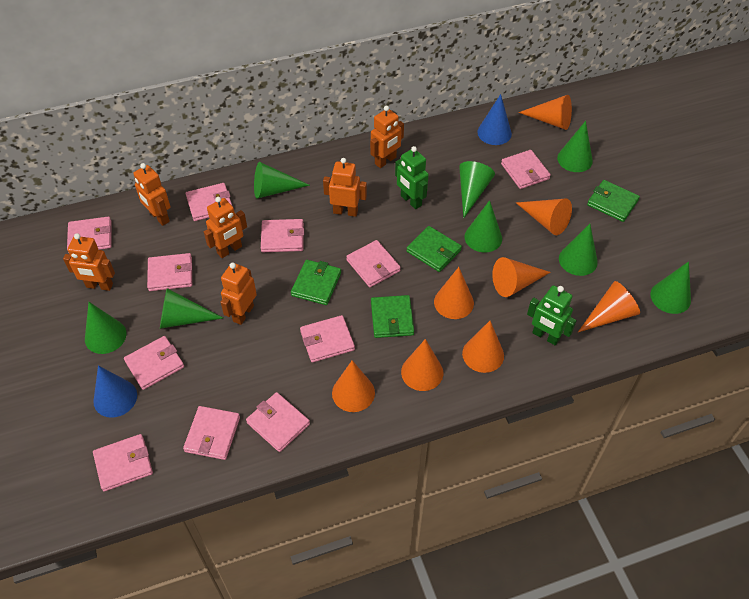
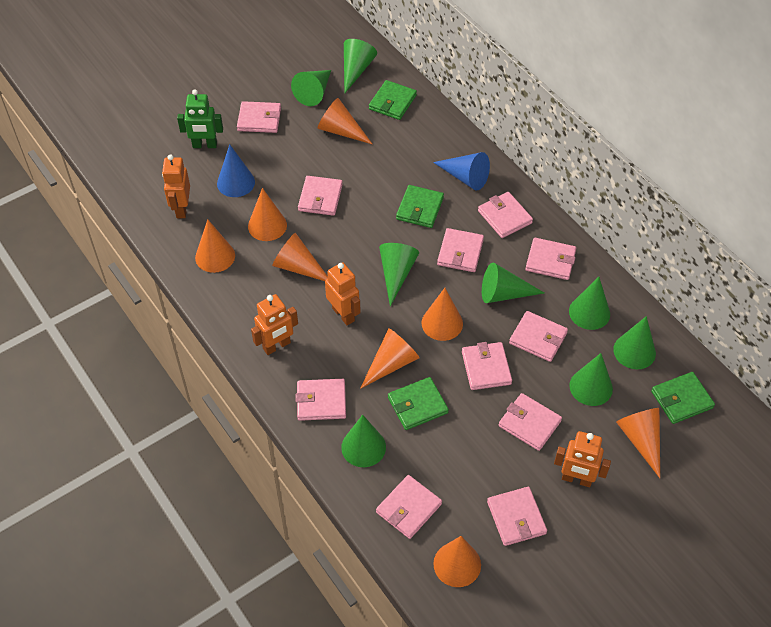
green robot: [395,146,429,209] [527,285,577,346] = 2 -> [177,90,223,148] = 1
orange robot: [63,233,115,291] [133,163,170,226] [204,197,247,258] [221,263,257,325] [323,158,367,217] [370,106,404,168] = 6 -> [162,154,190,218] [251,294,298,355] [325,262,361,325] [554,431,611,487] = 4

